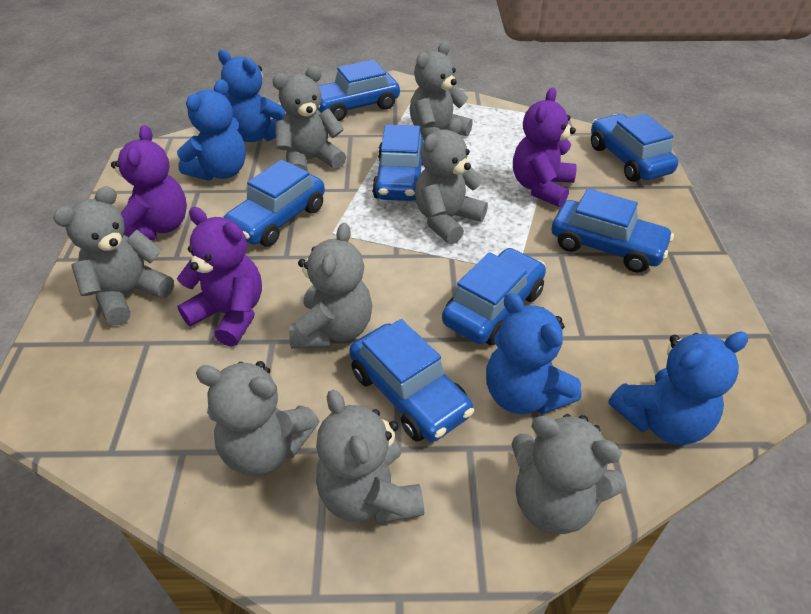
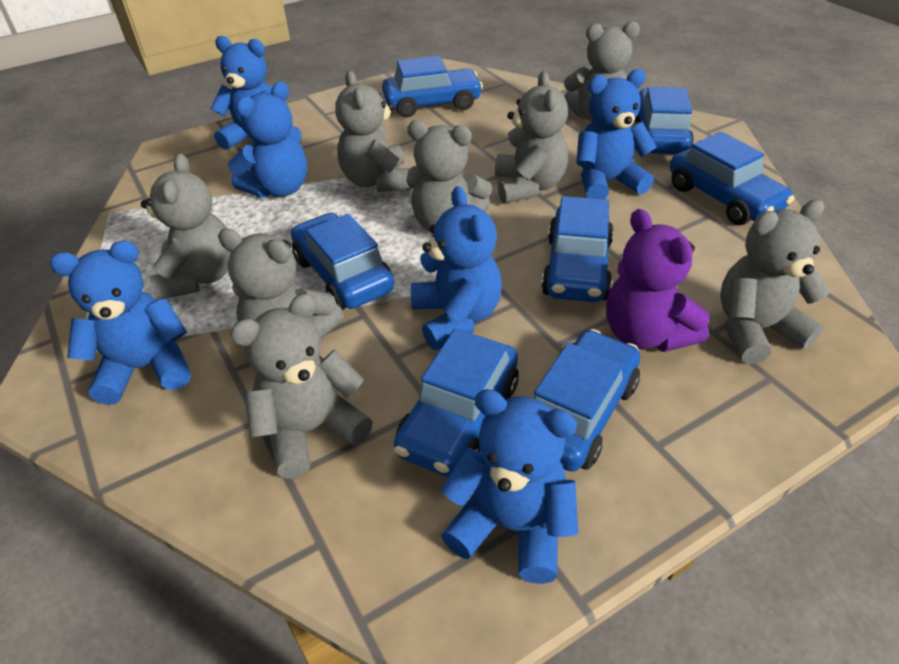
blue teddy bear: [177,79,246,181] [218,50,285,142] [486,293,581,414] [608,332,748,445] = 4 -> [50,241,191,405] [211,36,272,150] [228,82,307,198] [411,186,502,350] [441,389,578,584] [576,69,657,199] = 6
purple teddy bear: [111,125,187,240] [177,207,262,347] [513,88,577,207] = 3 -> [606,209,710,352] = 1

